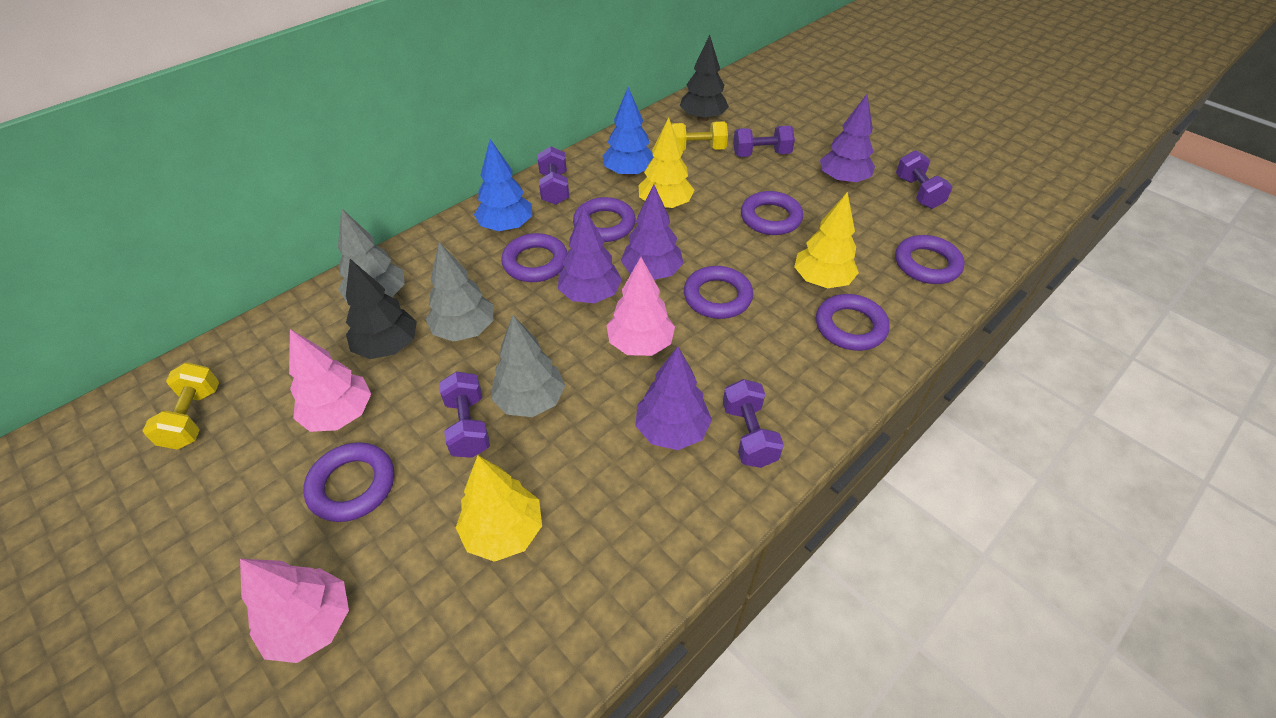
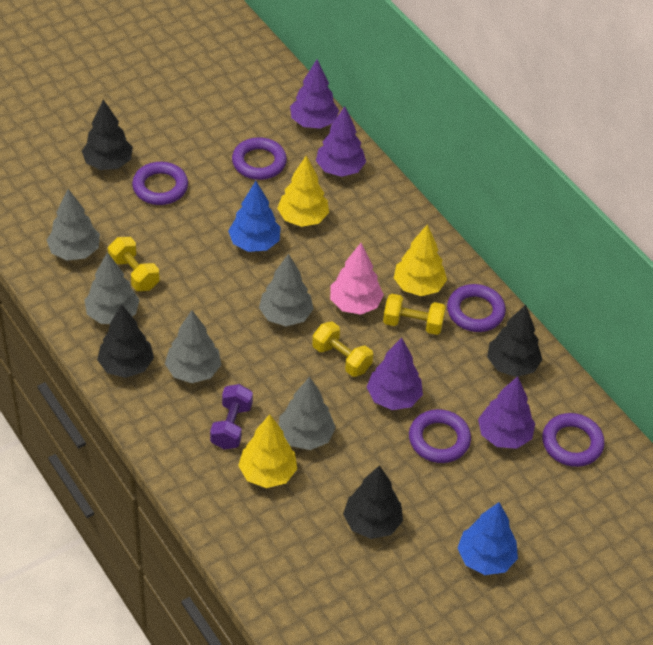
black tree: [346,259,417,359] [680,35,729,122] = 2 -> [82,99,133,170] [97,304,154,378] [343,465,403,539] [487,304,543,377] = 4
grey tree: [338,208,405,302] [426,242,493,342] [491,315,565,417] = 3 -> [47,189,100,261] [84,252,140,324] [165,310,221,383] [259,254,314,326] [279,376,336,450] = 5
pink tree: [240,559,349,663] [289,329,371,432] [607,257,675,356] = 3 -> [330,243,384,315] = 1
purple dumbbell: [439,371,490,458] [537,146,569,205] [723,379,784,468] [733,126,795,157] [896,150,953,209] = 5 -> [210,384,253,449] = 1
purple ring: [303,442,394,522] [501,233,568,282] [573,197,636,242] [684,266,753,319] [741,191,803,235] [816,294,890,351] [895,235,965,284] = 7 -> [132,162,188,205] [232,137,287,180] [409,409,471,463] [447,284,506,332] [542,413,605,467] = 5
yellow dumbbell: [142,362,219,450] [672,121,728,151] = 2 -> [108,237,160,291] [312,321,373,377] [383,294,446,335] = 3

